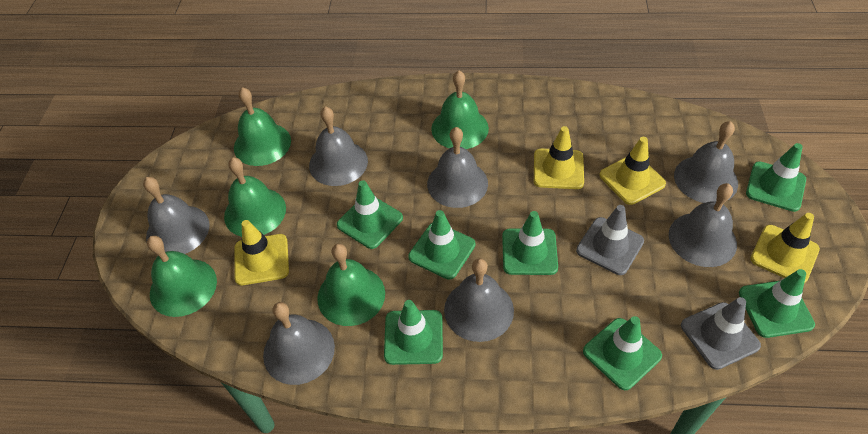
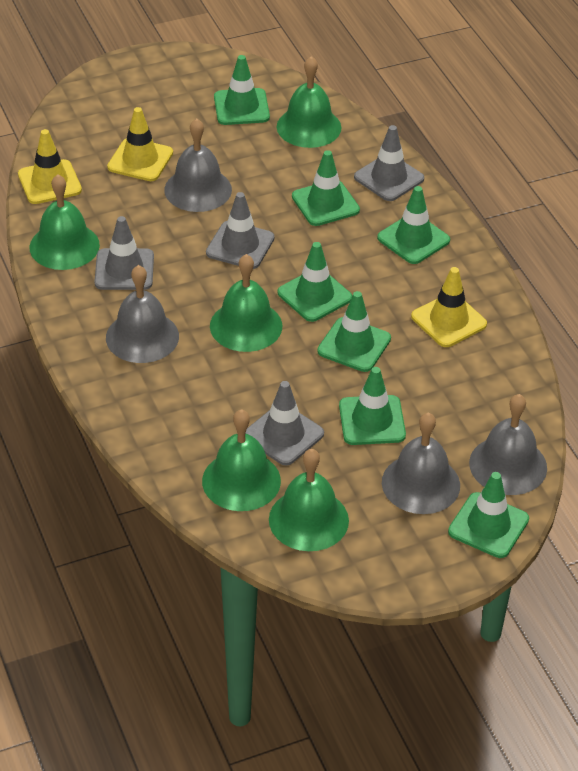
grey bell: [143,177,209,254] [263,302,335,385] [309,106,368,186] [427,127,488,208] [444,258,514,342] [669,183,737,267] [674,121,738,203] = 7 -> [106,265,179,363] [164,118,232,212] [382,412,460,514] [469,394,547,495] = 4
grey traffic cone: [576,205,644,275] [681,297,761,370] = 2 -> [94,216,154,290] [206,192,275,269] [245,381,324,465] [354,125,424,201] = 4
yellow traffic cone: [234,220,289,285] [534,126,584,189] [599,137,666,205] [750,213,820,283] = 4 -> [18,129,82,204] [107,107,173,181] [411,267,487,347] = 3

